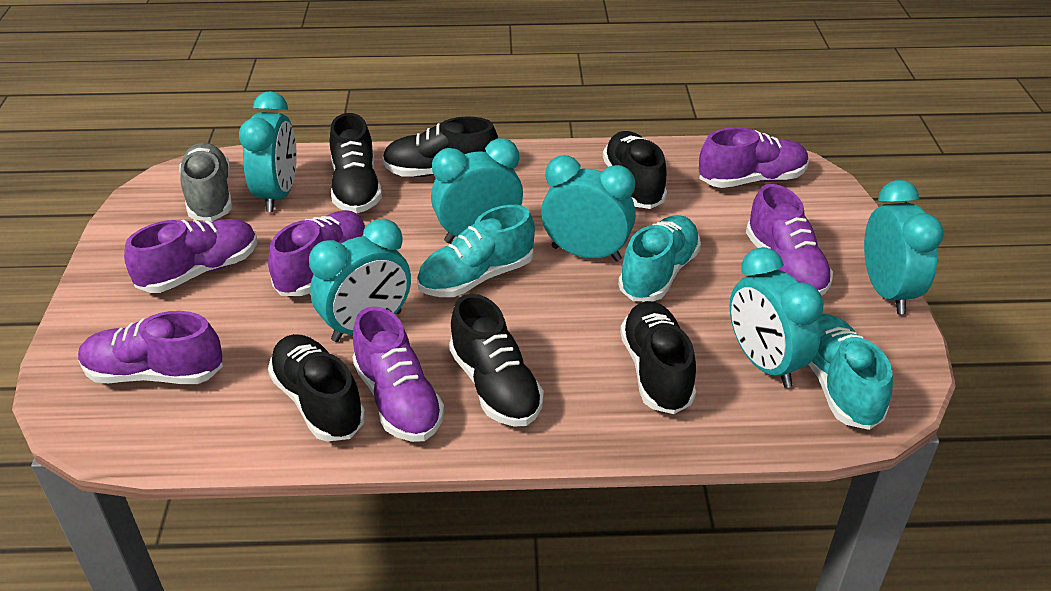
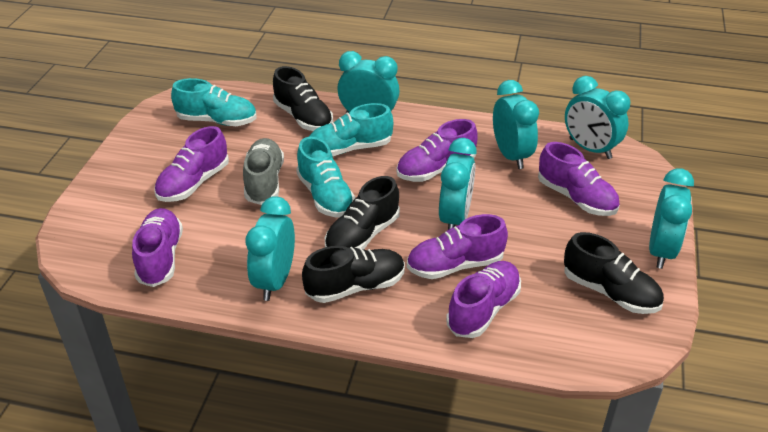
black shoe: [268,334,366,441] [330,113,382,214] [383,116,498,177] [449,294,544,426] [603,131,667,209] [620,301,696,414] = 6 -> [273,66,333,131] [302,246,405,303] [325,176,400,249] [564,232,664,314] = 4

